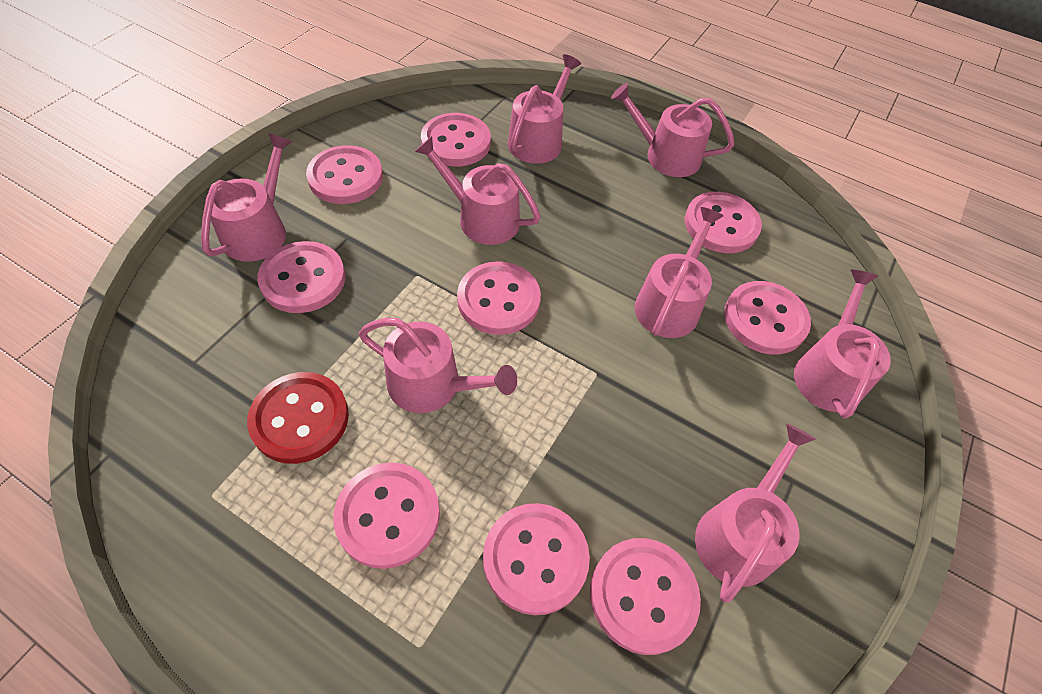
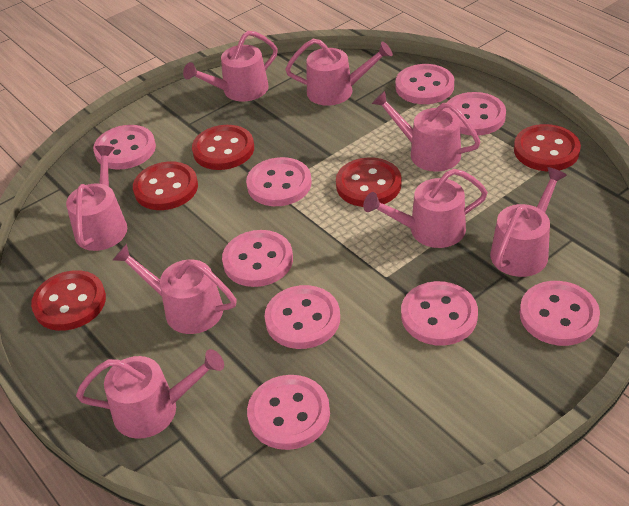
red button: [247,372,349,464] = 1 -> [31,270,106,331] [133,162,198,210] [192,125,254,170] [336,157,402,207] [514,124,581,171] = 5

